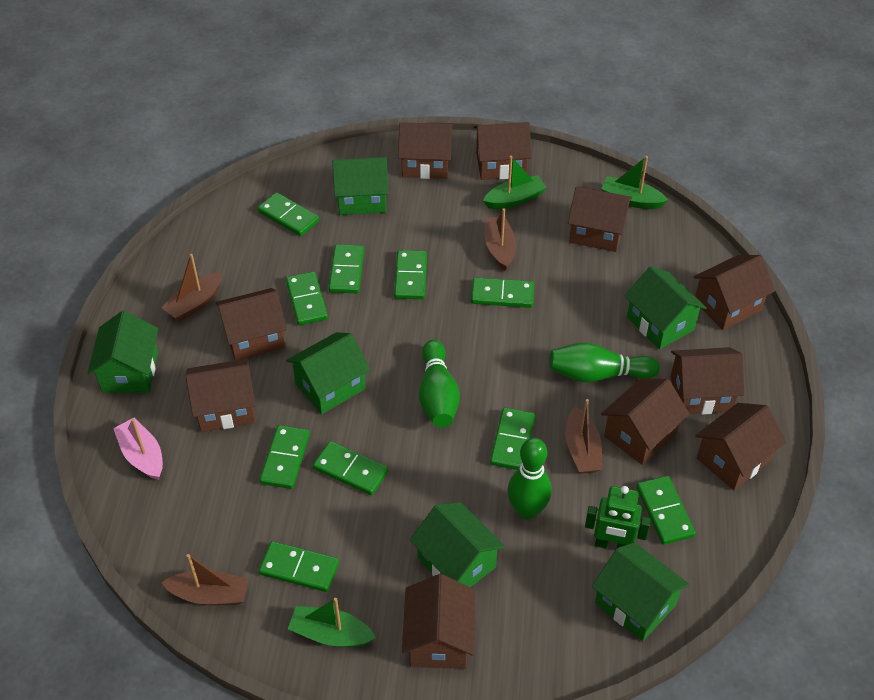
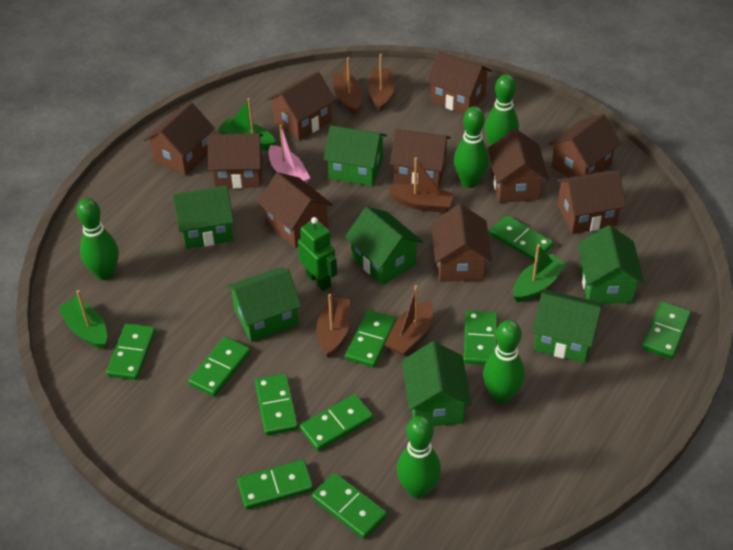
brown boat: [161,254,222,322] [161,554,249,606] [485,208,516,271] [565,399,603,474] = 4 -> [316,294,350,357] [332,57,362,115] [368,54,395,112] [384,285,433,356] [388,157,454,213] = 5
green bowling pin: [419,339,460,428] [507,438,552,520] [549,342,659,382] = 3 -> [77,198,119,280] [397,416,441,499] [454,106,489,188] [483,320,525,403] [485,74,519,146] = 5
green house: [88,311,158,393] [286,332,370,414] [332,157,389,215] [410,502,505,587] [592,542,689,641] [624,266,707,350] = 6 -> [173,186,234,249] [226,267,301,342] [324,125,387,186] [345,207,423,285] [402,341,472,426] [532,290,603,363] [578,225,644,304] = 7

